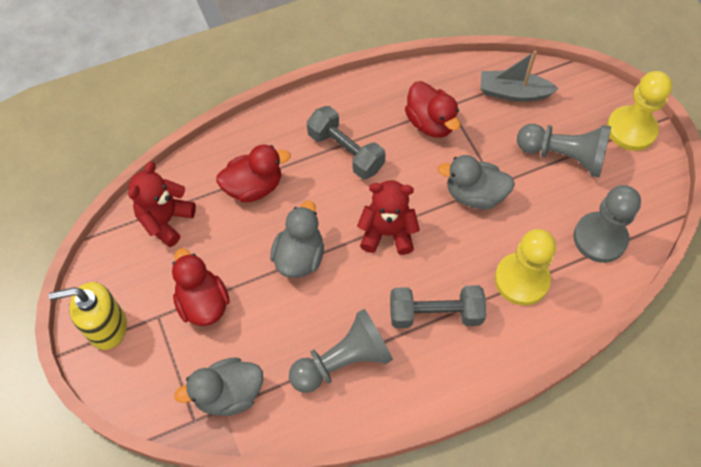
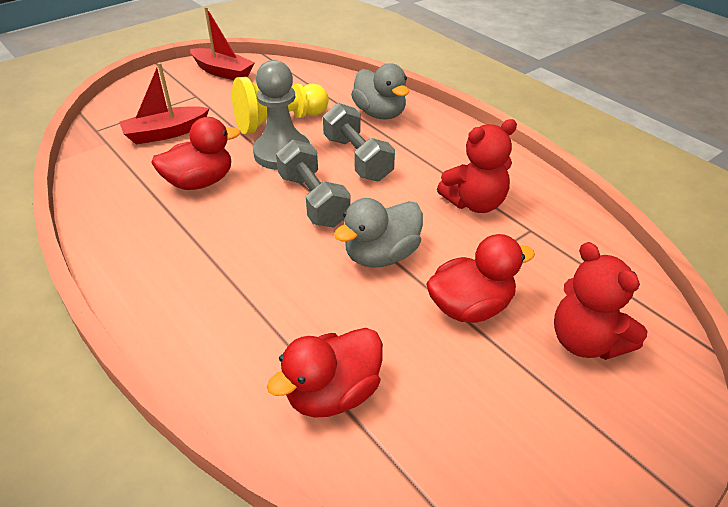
grey boat: [480,51,559,102] = 1 -> none = 0
grey duck: [174,357,263,416] [270,201,324,278] [437,155,515,210] = 3 -> [334,198,423,268] [351,63,409,119] = 2
grey pawn: [289,309,393,393] [517,124,611,178] [573,185,641,263] = 3 -> [253,60,310,170] = 1
red boat: none = 0 -> [119,62,210,144] [190,7,255,80] = 2
yellow pawn: [495,229,556,305] [607,71,672,151] = 2 -> [232,77,329,134] = 1
yellow soap dispenser: [49,282,127,350] = 1 -> none = 0

